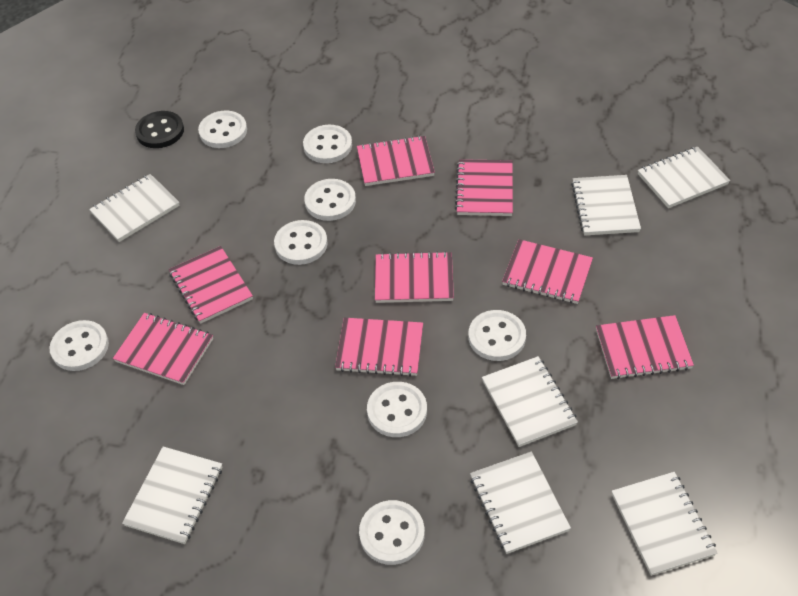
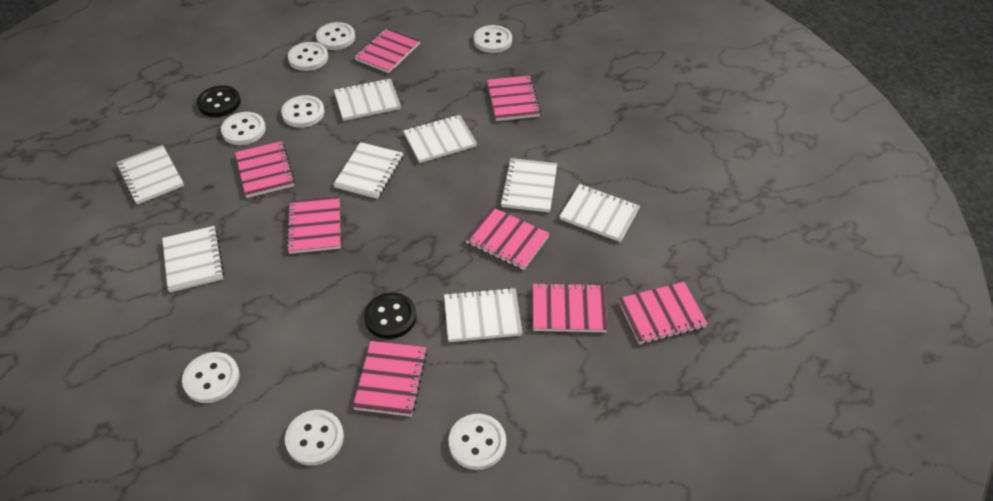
black button: [135,111,184,148] = 1 -> [197,85,241,117] [364,293,417,339] = 2
white notebook: [89,174,180,242] [122,447,222,544] [470,451,571,554] [482,356,578,447] [571,175,641,236] [612,472,717,576] [638,147,730,208] = 7 -> [116,145,184,205] [162,226,224,292] [333,142,403,199] [334,78,401,121] [403,115,477,163] [444,287,522,342] [500,158,557,212] [559,184,640,242] = 8

